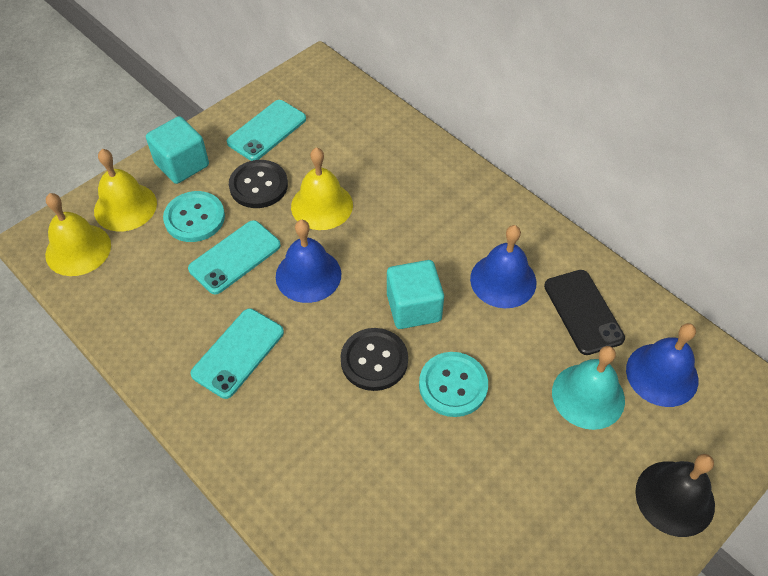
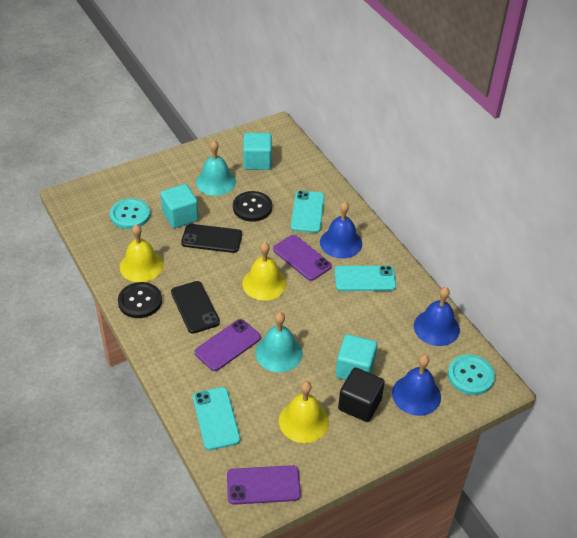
black bell: [635,454,715,537] = 1 -> none = 0
black cube: none = 0 -> [338,367,385,422] = 1
black phone: [544,270,625,355] = 1 -> [171,281,220,334] [181,224,242,253] = 2
purple phone: none = 0 -> [195,319,261,371] [227,465,301,505] [273,235,332,281] = 3
turquoise bell: [552,346,625,430] = 1 -> [196,140,236,196] [255,312,303,372] = 2
turquoise cube: [146,116,209,184] [387,260,444,329] = 2 -> [160,184,199,228] [243,133,272,170] [336,334,377,380] = 3

